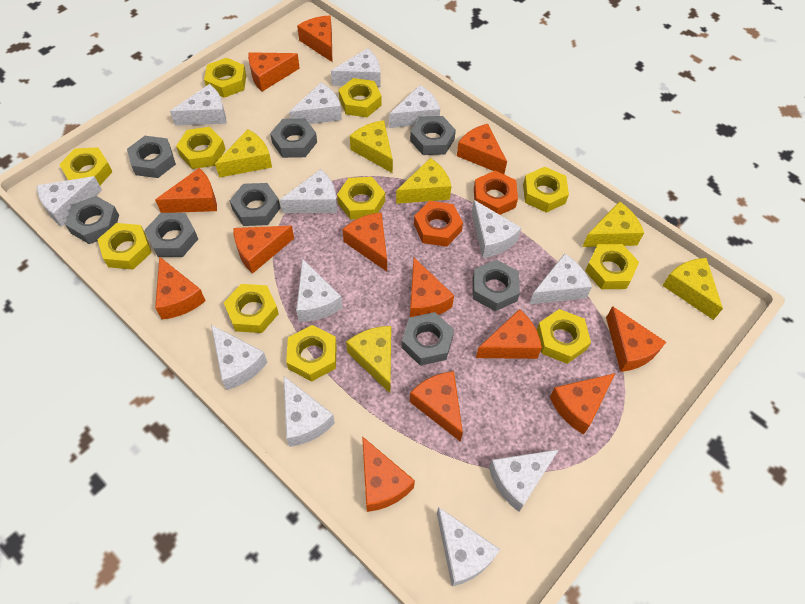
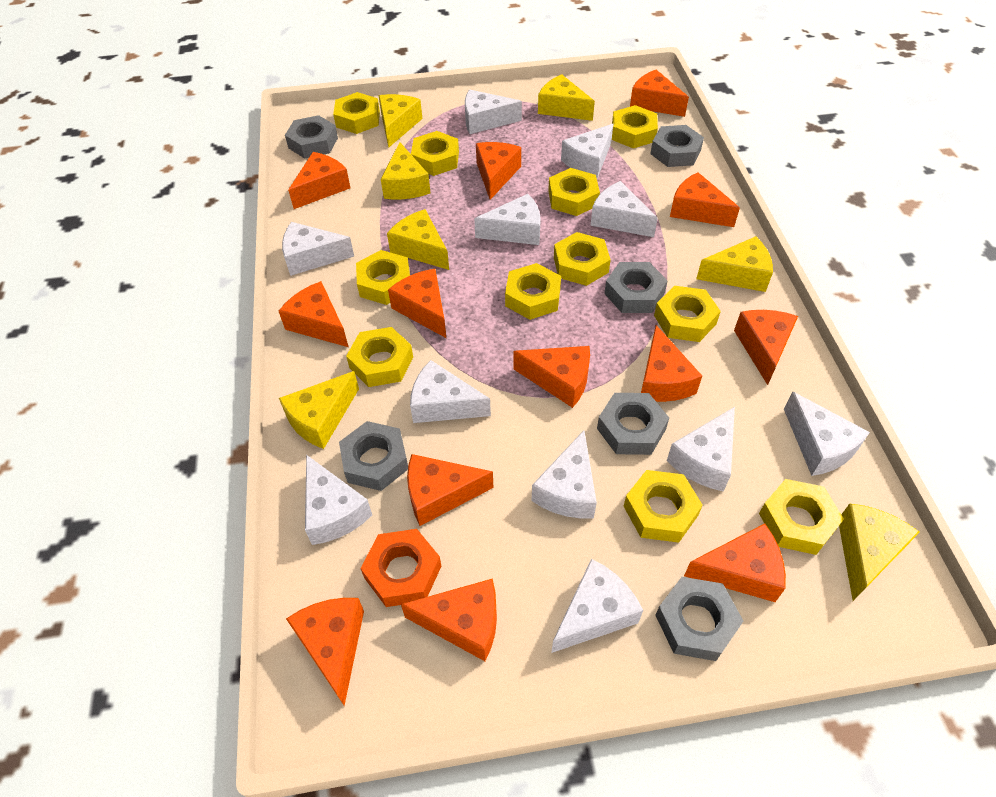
grey nut: [65,196,119,244] [127,136,176,178] [144,213,198,257] [230,183,281,226] [270,118,317,158] [401,312,454,366] [410,116,456,155] [473,260,520,311] = 8 -> [285,115,338,158] [339,421,408,491] [597,393,669,455] [604,262,668,313] [650,125,704,167] [655,577,743,661] = 6
orange nut: [414,201,463,247] [474,171,518,215] = 2 -> [360,529,441,607] = 1
white cheese: [37,176,102,227] [170,84,226,126] [211,325,268,390] [280,169,337,213] [284,376,335,447] [289,82,342,124] [296,259,343,322] [331,48,381,87] [389,85,440,128] [437,507,500,587] [472,200,521,258] [489,450,559,512] [529,253,592,304] = 13 -> [282,222,354,276] [305,455,372,545] [410,360,491,423] [465,90,522,134] [474,194,541,245] [532,430,597,518] [551,559,643,653] [561,124,613,178] [591,181,658,237] [667,407,735,492] [784,391,870,476] = 11
yellow cheese: [215,129,272,178] [346,326,391,393] [350,120,393,173] [396,158,451,204] [582,201,644,247] [662,258,723,320] = 6 -> [279,371,359,449] [378,94,422,148] [381,142,430,200] [387,209,449,270] [538,74,595,121] [696,236,773,292] [839,503,920,601] = 7

